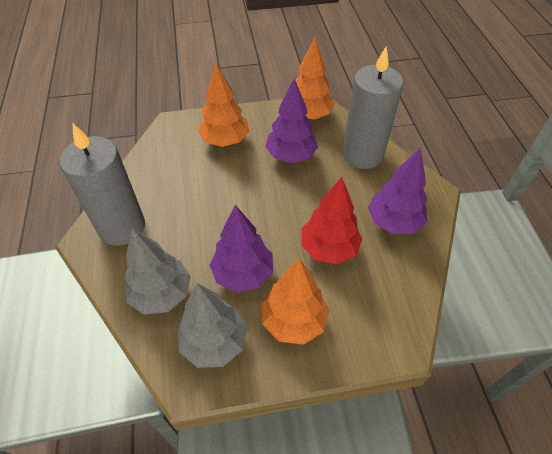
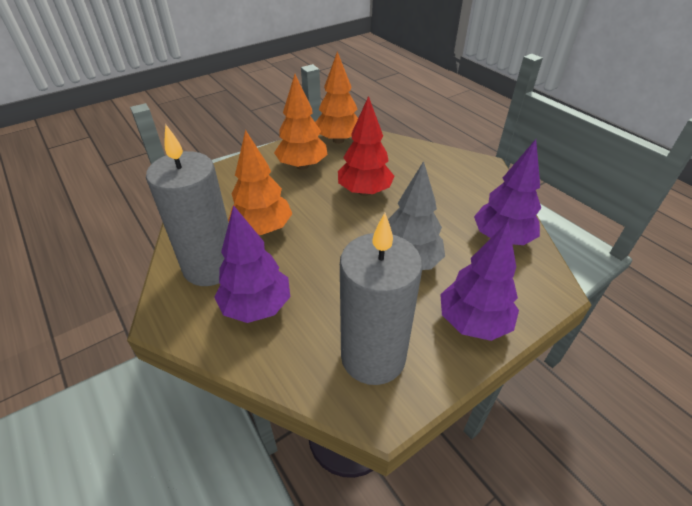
grey tree: [124,228,191,315] [177,283,247,368] = 2 -> [388,161,445,270] = 1

